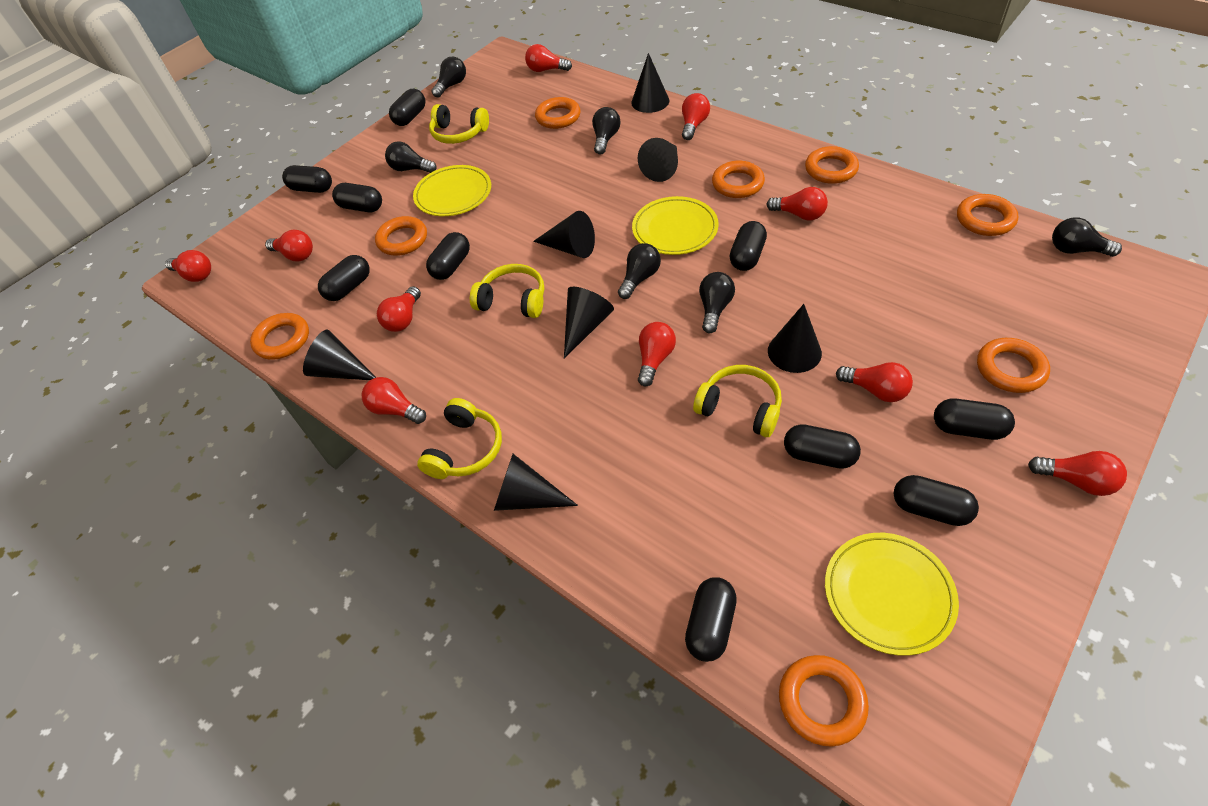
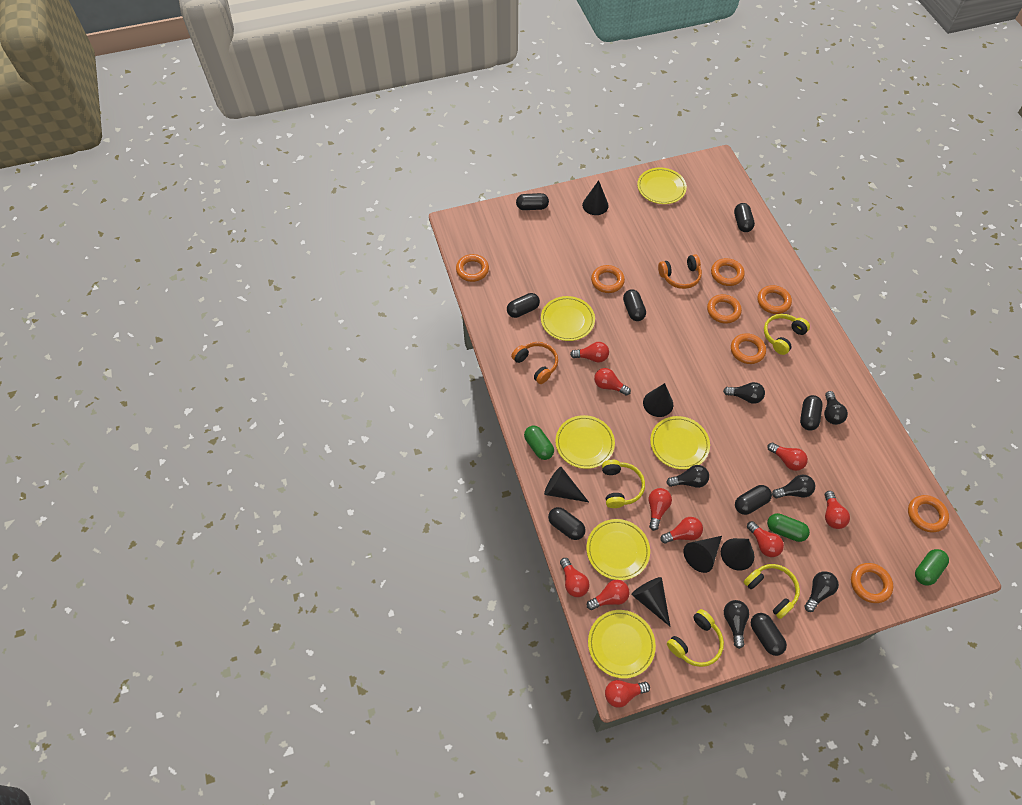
black capsule: [282,165,332,193] [318,255,370,301] [332,183,382,212] [389,89,426,126] [426,232,470,280] [685,577,737,662] [729,221,767,271] [784,424,861,469] [894,475,979,526] [934,398,1015,440] = 10 -> [507,293,540,318] [516,193,549,210] [548,507,586,540] [623,289,646,321] [734,203,755,232] [735,485,772,515] [751,613,787,656] [800,395,823,431] = 8
black cone: [303,330,376,380] [494,454,578,511] [533,211,595,258] [564,287,614,358] [631,53,669,113] [638,138,678,182] [768,304,822,373] = 7 -> [544,467,589,502] [582,180,609,215] [631,577,670,626] [643,383,673,417] [684,536,722,573] [721,538,754,570] = 6
green capsule: none = 0 -> [524,426,554,460] [767,513,810,542] [915,549,949,585] = 3
orange headphones: none = 0 -> [511,342,558,384] [658,254,702,289] = 2
yellow plate: [413,165,491,216] [632,196,719,255] [825,533,959,656] = 3 -> [541,296,595,341] [555,415,615,469] [586,519,650,580] [588,610,656,678] [637,168,687,204] [650,416,710,470] = 6

